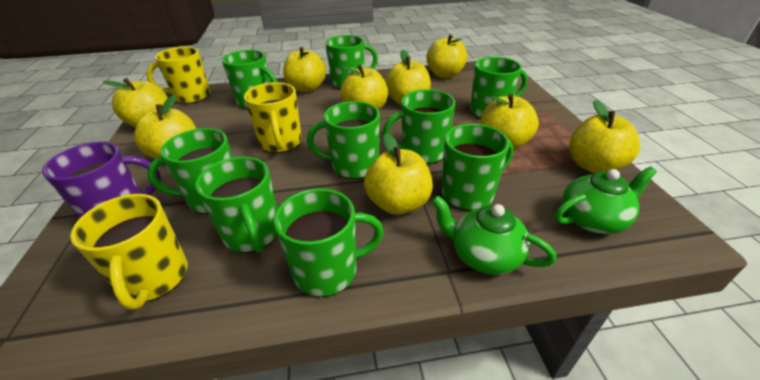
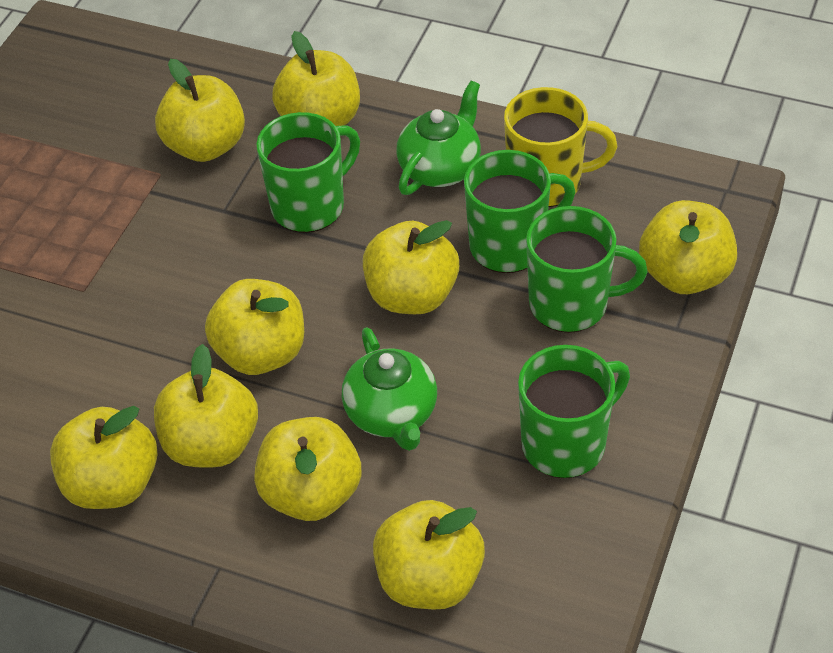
green mug: [147,128,233,214] [195,157,277,253] [222,50,277,109] [274,188,384,297] [307,101,380,179] [326,35,378,89] [383,89,455,164] [442,124,513,211] [470,57,528,119] = 9 -> [256,112,360,233] [464,150,575,273] [518,345,630,478] [526,206,648,333] = 4
purple mug: [42,142,161,218] = 1 -> none = 0
yellow mug: [70,194,188,310] [146,47,210,104] [244,82,302,153] = 3 -> [504,87,618,207] = 1

